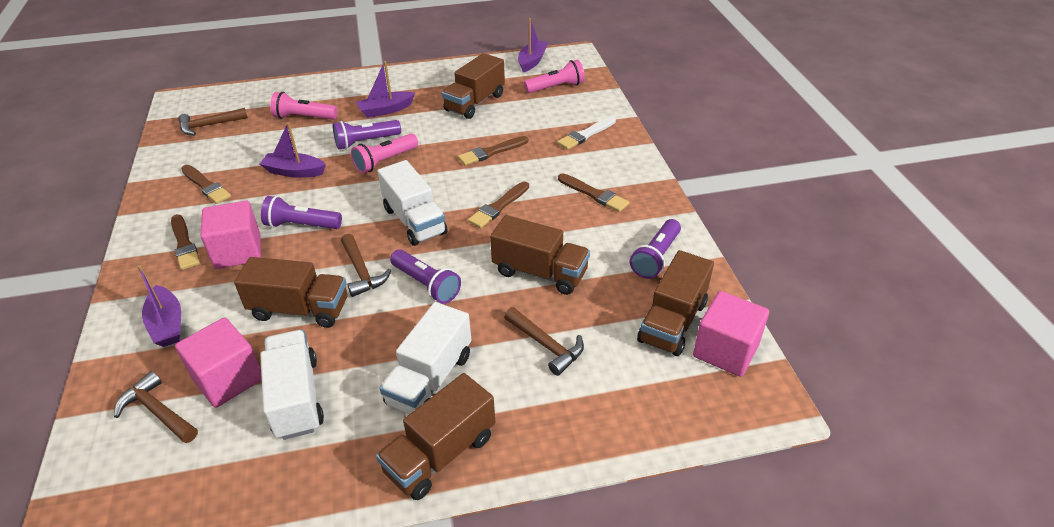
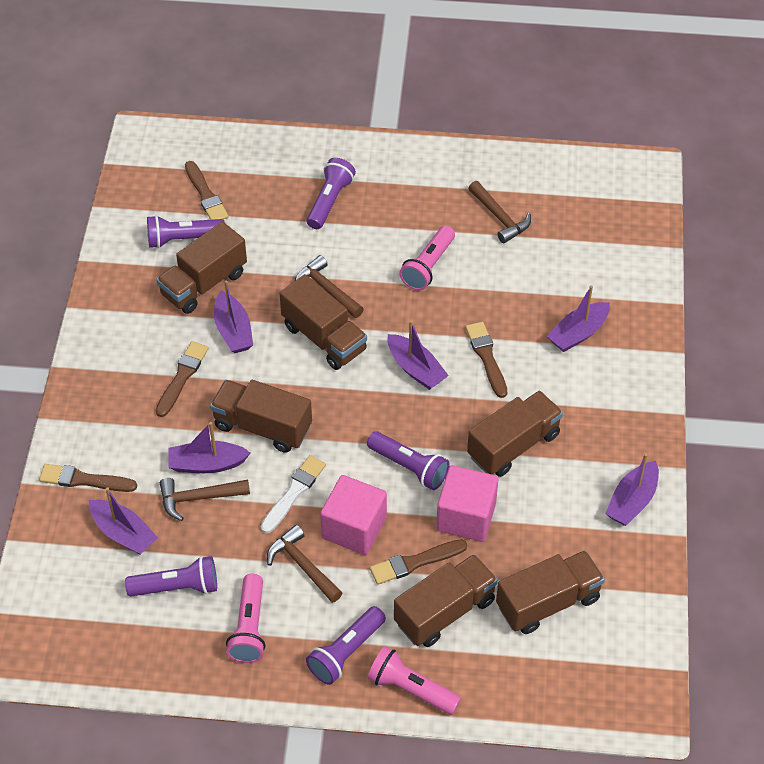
brown truck: [234,257,347,328] [376,373,495,500] [442,53,505,119] [490,215,590,295] [637,250,714,356] = 5 -> [156,222,247,314] [210,380,312,453] [280,274,367,370] [394,554,498,647] [467,391,563,477] [496,550,605,634] = 6
pink cube: [175,317,262,408] [201,201,261,269] [693,291,769,377] = 3 -> [320,475,387,555] [436,465,498,542] = 2
purple boat: [138,265,181,347] [260,122,326,178] [356,61,415,118] [518,18,548,72] = 4 -> [89,487,158,554] [168,422,250,473] [214,280,253,353] [387,320,449,390] [547,285,610,352] [605,453,659,526] = 6
purple flashlight: [261,196,342,229] [333,120,401,149] [390,249,461,304] [630,219,681,279] = 4 -> [125,556,217,596] [147,215,225,248] [306,606,386,685] [307,158,356,229] [367,431,450,490] = 5
white truck: [260,330,324,440] [377,160,447,246] [379,302,471,414] = 3 -> none = 0

